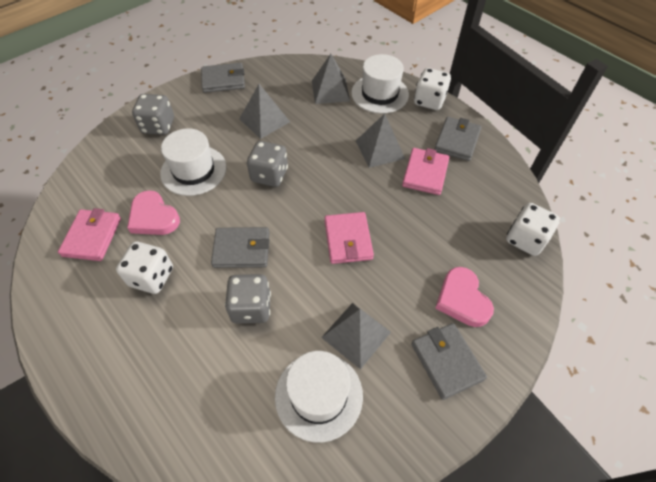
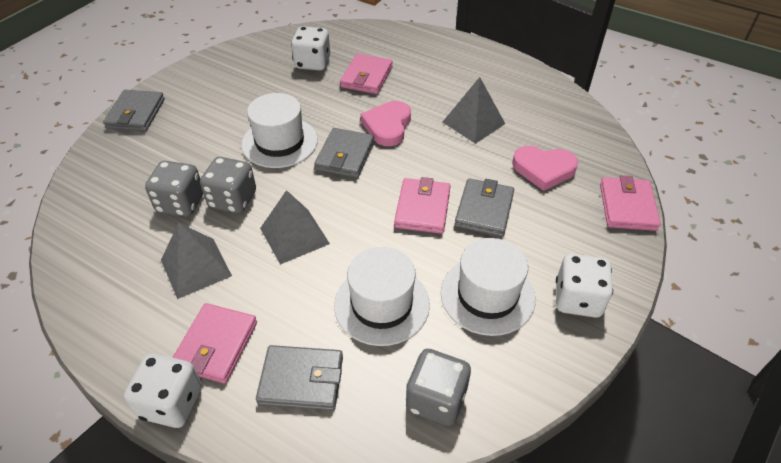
grey pyramid: [239,84,290,139] [312,54,350,104] [321,303,391,370] [356,114,405,168] = 4 -> [161,223,232,299] [260,190,330,264] [443,77,505,144] = 3
pink wallet: [58,208,121,261] [325,212,374,264] [402,148,449,195] = 3 -> [172,303,257,384] [340,54,393,94] [394,177,451,234] [600,175,661,231] = 4

